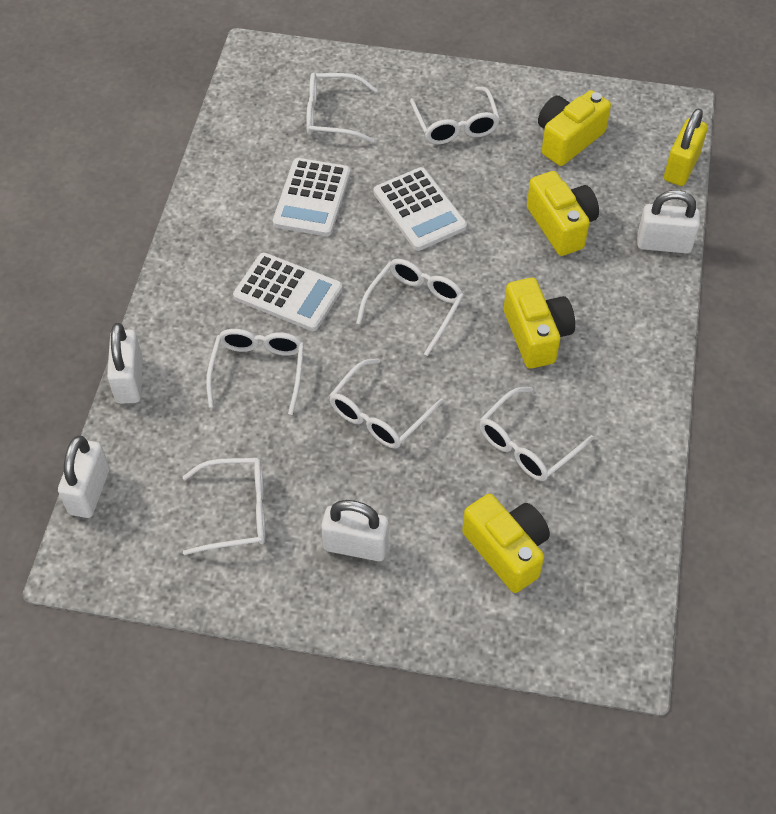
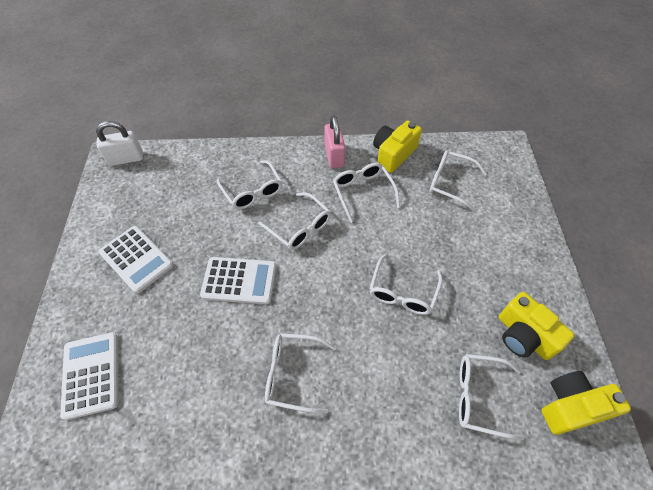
pink padlock: none = 0 -> [324,115,345,169] = 1
white padlock: [58,436,109,518] [107,323,143,404] [321,500,389,561] [637,190,700,254] = 4 -> [96,121,143,166] = 1
yellow camera: [462,494,550,593] [504,278,575,369] [527,171,599,256] [538,90,611,166] = 4 -> [373,121,422,173] [499,292,575,360] [541,371,631,435] = 3
yellow padlock: [664,108,708,186] = 1 -> none = 0

